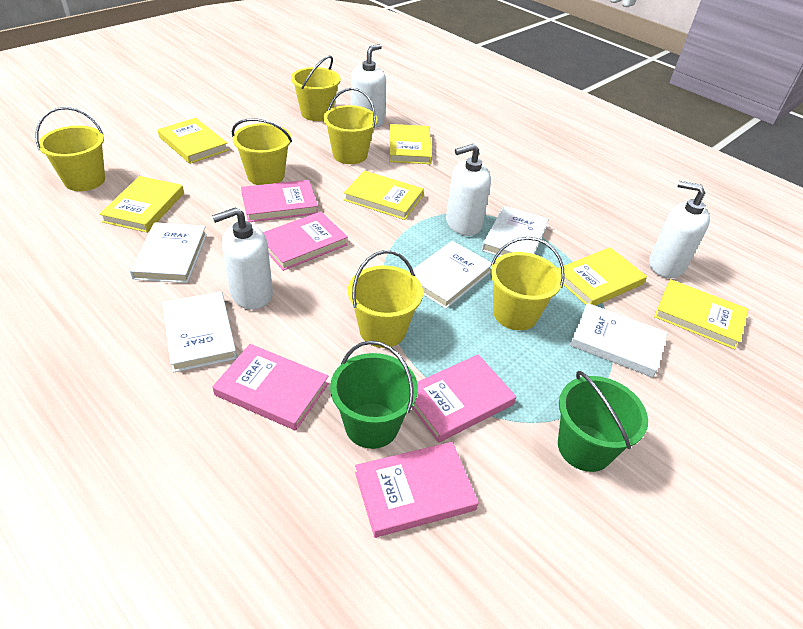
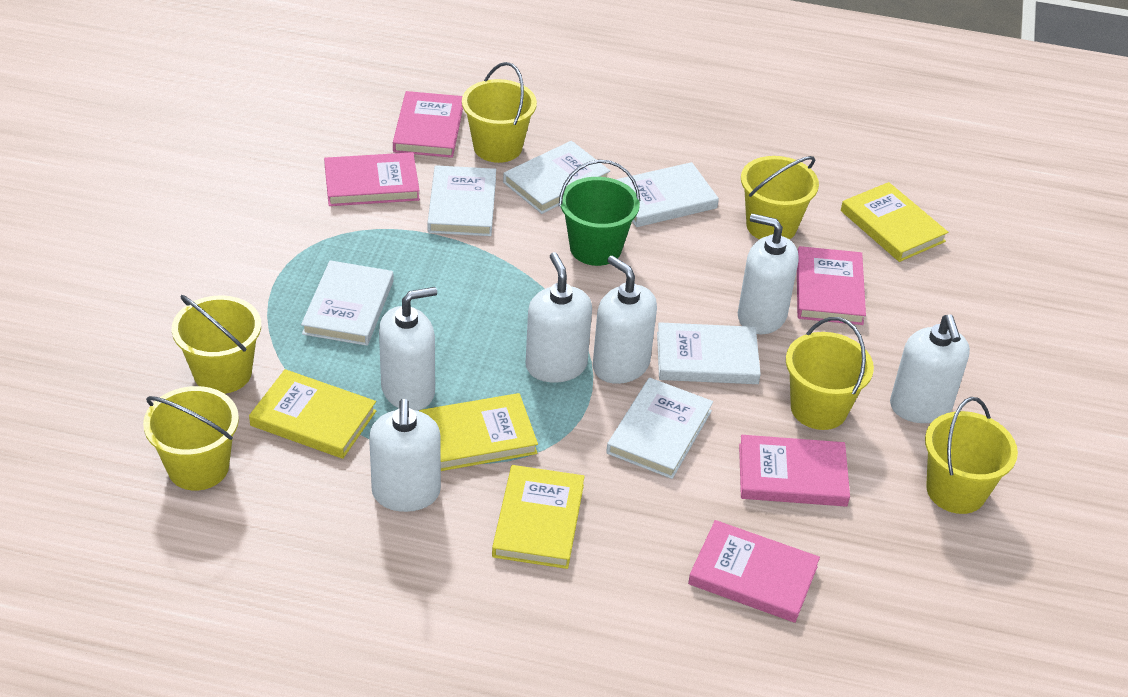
green bucket: [330,340,418,449] [558,371,648,472] = 2 -> [559,160,640,266] = 1
white book: [130,222,207,283] [162,291,237,372] [409,241,491,309] [482,206,549,257] [570,303,668,378] = 5 -> [301,260,394,346] [427,165,496,236] [503,141,610,214] [606,378,713,479] [616,162,719,227] [657,322,761,384] = 6
white soap dispenser: [212,207,273,310] [351,44,386,128] [446,144,491,236] [649,181,710,278] = 4 -> [369,399,441,512] [379,287,437,411] [525,252,592,383] [593,256,657,384] [738,214,799,334] [890,314,970,423] = 6
yellow book: [99,176,184,233] [158,118,228,164] [344,171,424,220] [389,124,432,164] [558,247,647,306] [654,279,749,349] = 6 -> [249,369,377,459] [419,393,538,471] [492,465,585,569] [841,182,948,262] = 4

